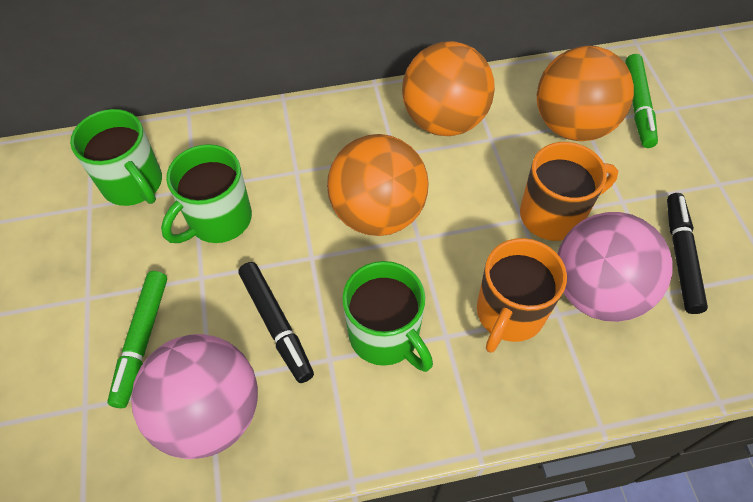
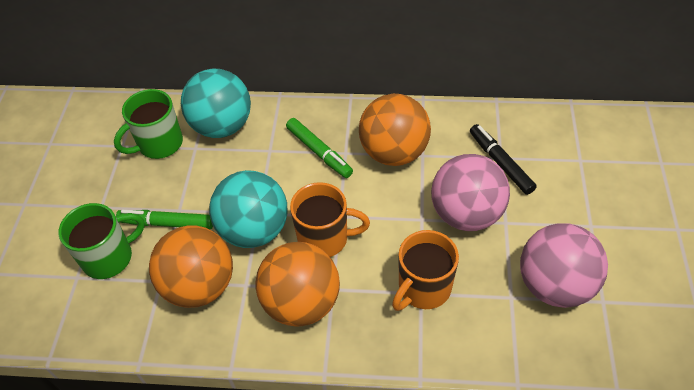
black marker: [239,262,314,383] [667,193,708,314] = 2 -> [470,124,537,195] = 1
green mug: [70,109,162,206] [161,144,252,243] [342,261,433,372] = 3 -> [58,203,145,279] [114,89,183,159] = 2
turquoise ball: none = 0 -> [181,69,251,138] [209,170,288,248] = 2

